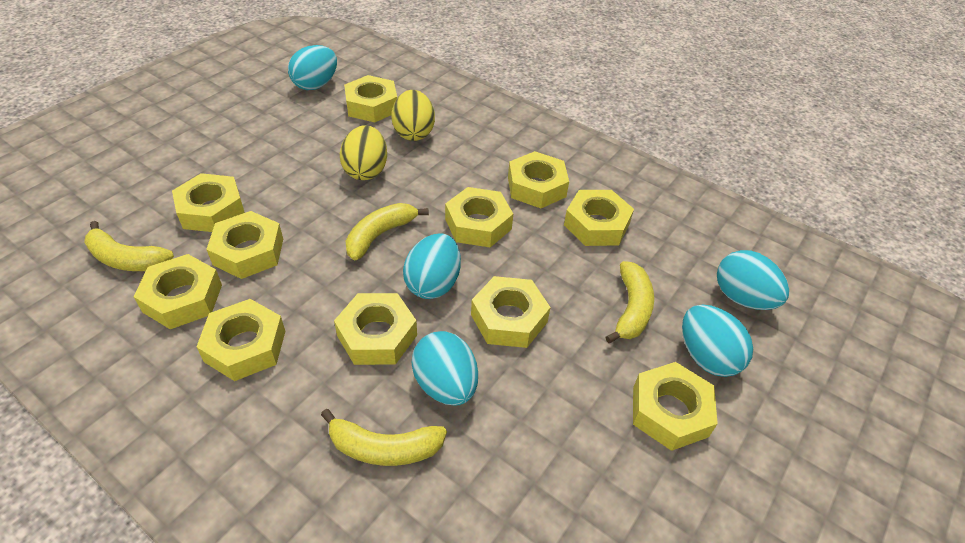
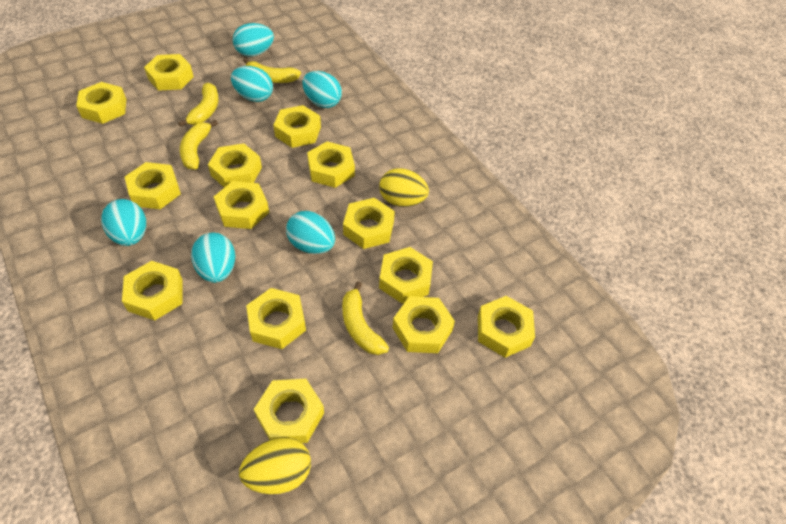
turquoise egg: [288,45,337,90] [403,233,461,299] [411,331,478,406] [682,305,753,377] [717,250,789,310] = 5 -> [101,199,146,246] [191,233,235,283] [231,66,273,102] [233,23,274,57] [286,211,335,254] [302,71,342,108] = 6
yellow nut: [134,254,222,329] [172,173,245,232] [196,299,285,381] [206,211,283,279] [334,293,417,365] [344,75,397,123] [445,187,513,247] [471,276,551,348] [508,151,569,208] [564,190,634,246] [633,362,718,451] = 11 -> [76,82,126,124] [122,261,183,320] [125,162,181,209] [144,54,194,91] [208,143,262,188] [214,181,269,229] [246,288,306,349] [254,379,324,443] [273,105,321,148] [307,142,355,188] [343,198,395,249] [379,247,433,304] [393,296,455,353] [478,296,535,358] = 14

